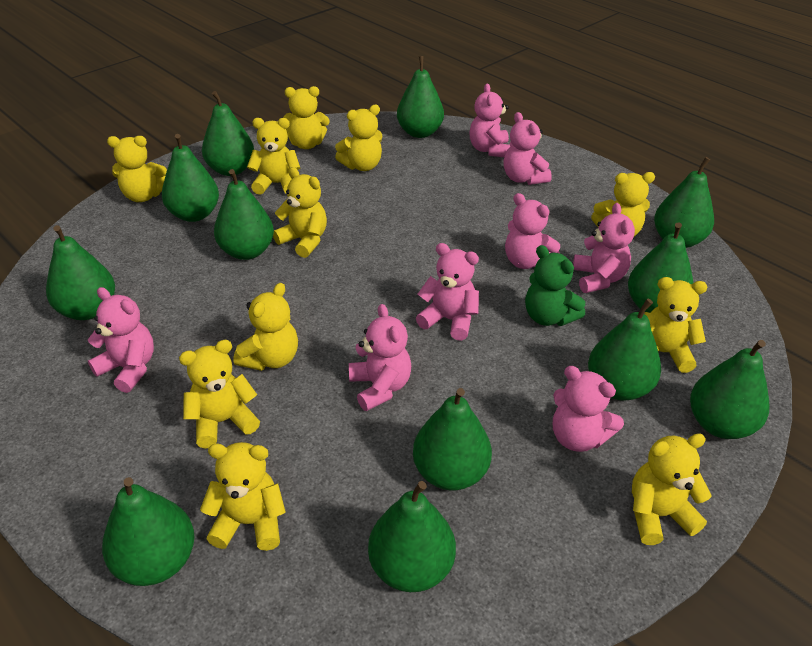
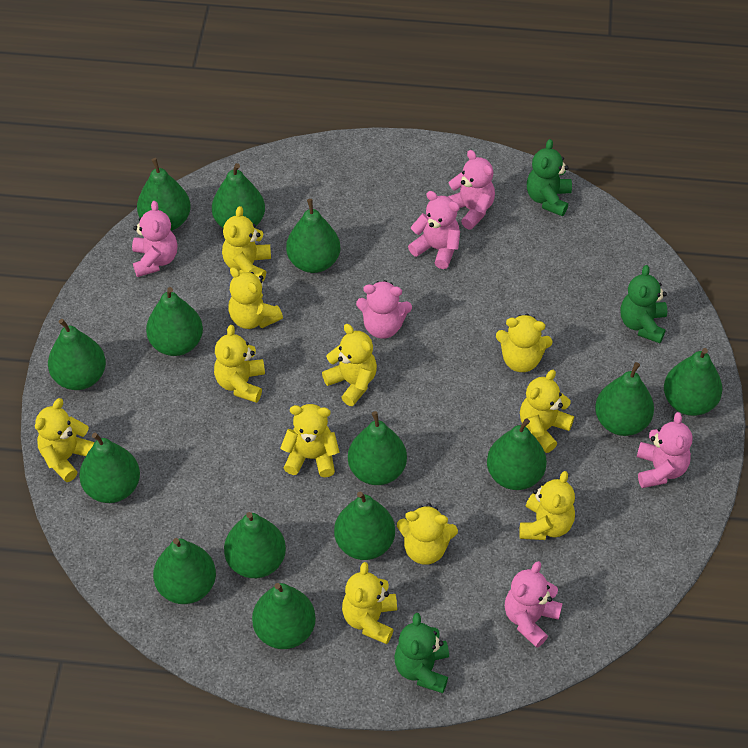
green pear: [46,225,115,320] [102,477,195,586] [162,134,219,222] [202,91,254,176] [214,169,274,260] [368,481,456,592] [397,56,444,138] [413,388,492,490] [588,298,661,401] [628,222,694,313] [654,157,714,248] [690,340,769,439] = 12 -> [48,319,106,390] [79,433,140,503] [137,158,191,231] [146,287,203,356] [153,538,216,604] [212,163,265,228] [224,512,286,578] [252,583,316,649] [286,199,340,273] [334,491,395,560] [348,411,407,485] [487,419,547,490] [595,362,654,436] [664,348,722,416] = 14
green teddy bear: [525,245,585,326] = 1 -> [394,613,449,693] [527,139,572,216] [621,265,667,343] = 3
pink teddy bear: [88,287,154,393] [349,304,411,411] [416,243,479,341] [470,83,510,157] [504,112,552,185] [505,193,560,269] [553,366,624,452] [573,203,635,293] = 8 -> [132,201,178,277] [356,280,412,339] [408,191,460,269] [448,150,495,230] [505,561,563,648] [637,412,692,488] = 6

